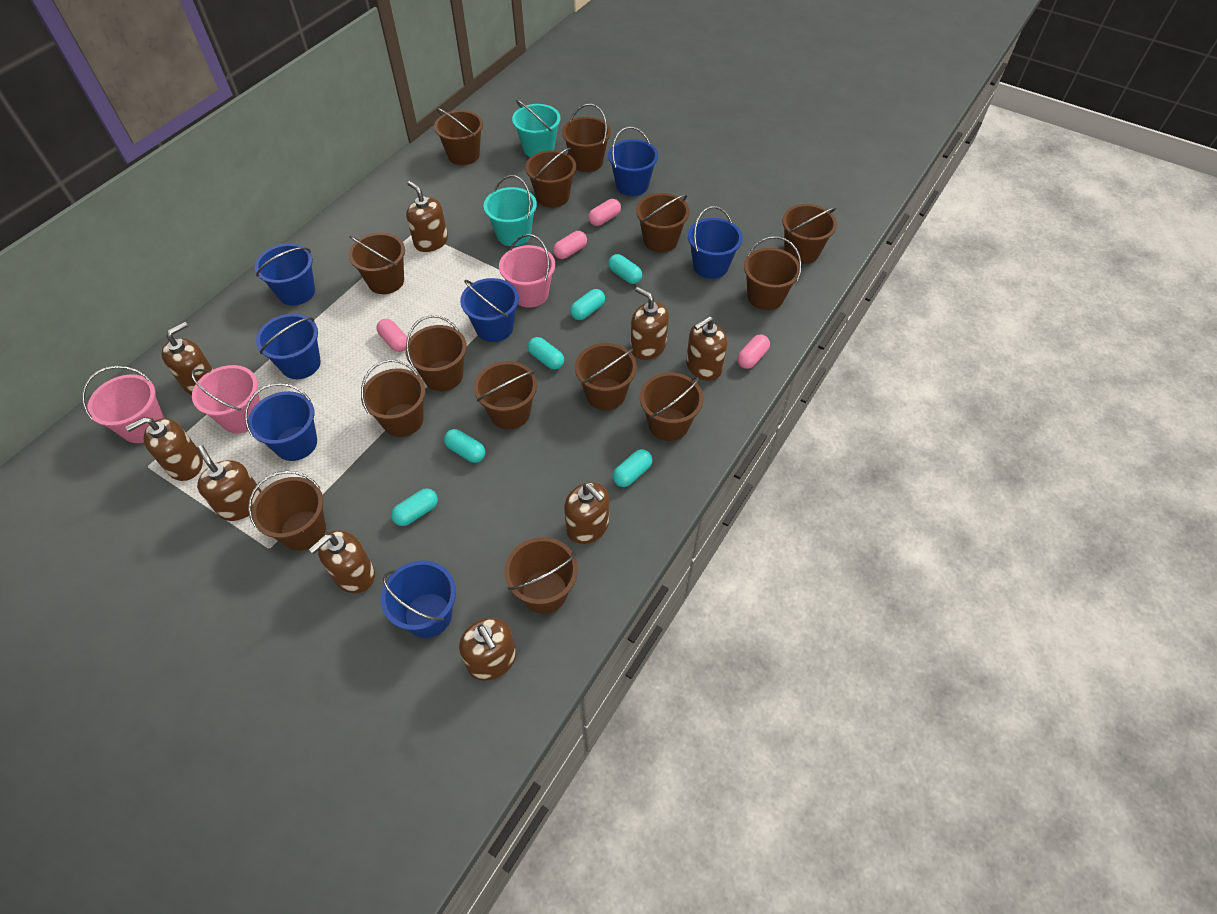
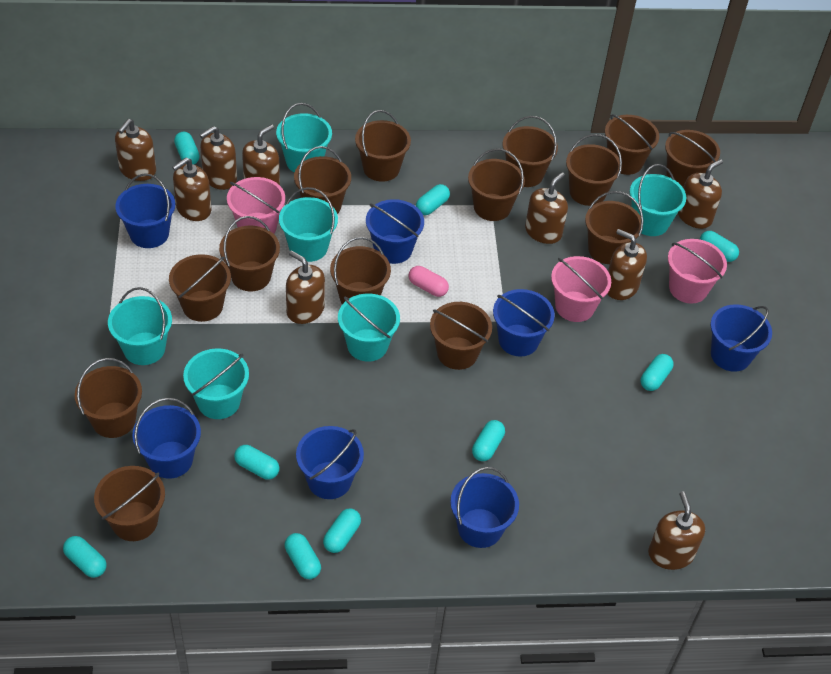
pink capsule: [377,319,407,352] [553,231,587,259] [588,199,621,226] [737,334,770,369] = 4 -> [408,266,449,297] = 1
turquoise bucket: [484,175,537,246] [512,100,560,157] = 2 -> [108,287,172,365] [183,348,249,419] [276,103,332,172] [279,187,338,262] [338,294,400,362] [630,164,686,236] = 6
turquoise capsule: [391,489,438,526] [444,429,486,463] [528,337,564,370] [570,289,605,320] [608,254,642,284] [613,449,653,487] = 6 -> [63,536,106,578] [174,132,200,164] [234,445,280,480] [285,533,321,579] [323,509,361,553] [416,184,450,215] [472,420,505,461] [641,354,673,391] [700,231,739,262] = 9

